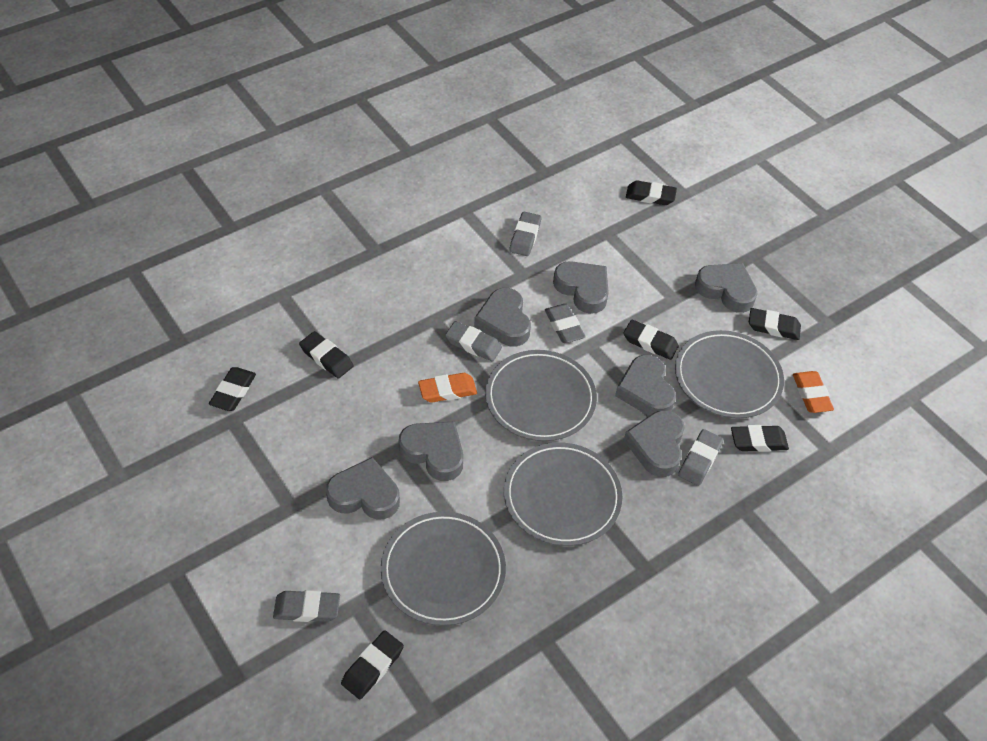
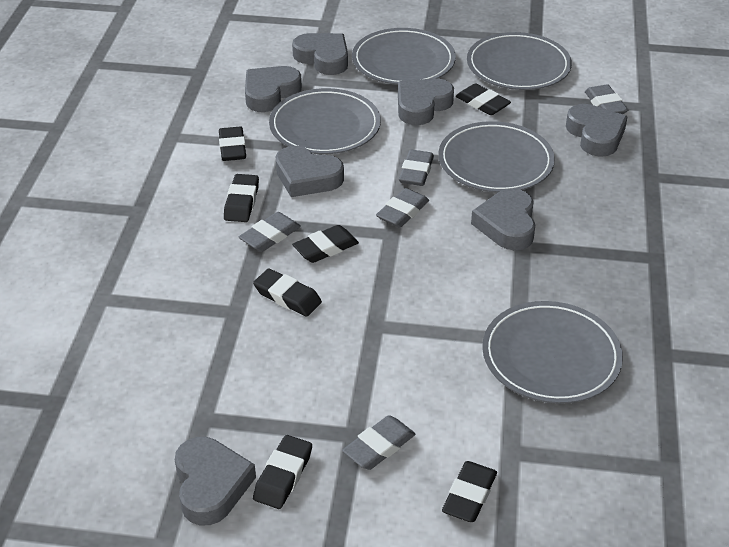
grey plate: [381,512,506,626] [485,350,597,441] [504,442,622,546] [675,330,784,418] = 4 -> [269,88,381,154] [352,28,456,85] [438,121,555,193] [467,32,572,90] [482,301,623,404] = 5
orange eraser: [418,373,477,403] [793,371,834,413] = 2 -> none = 0

